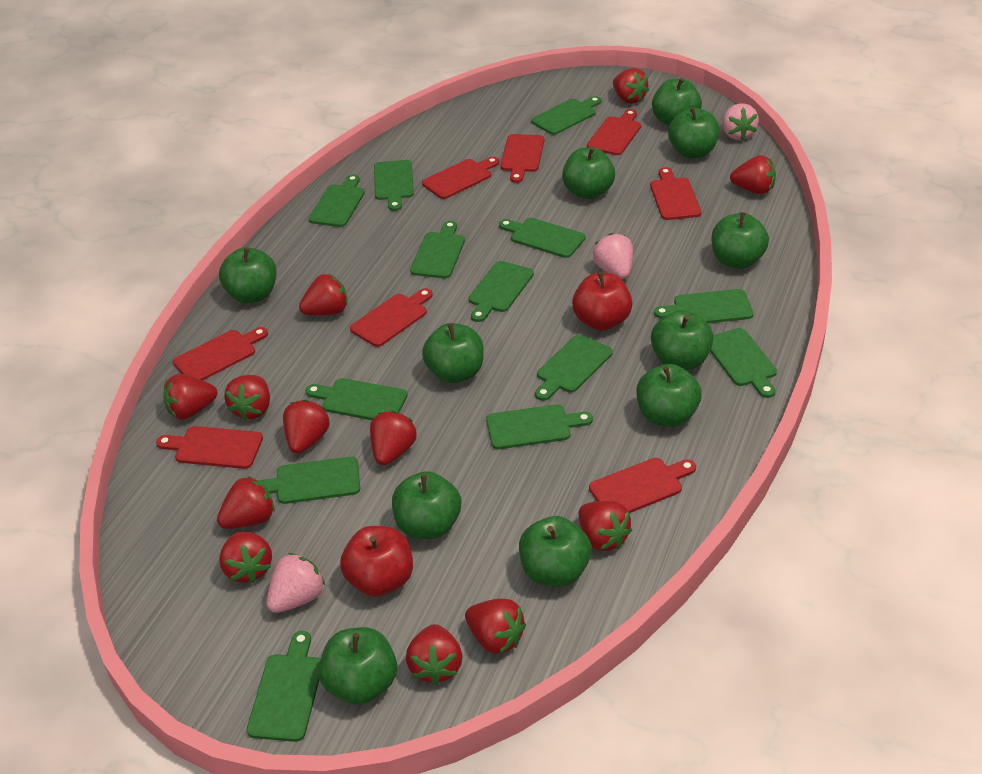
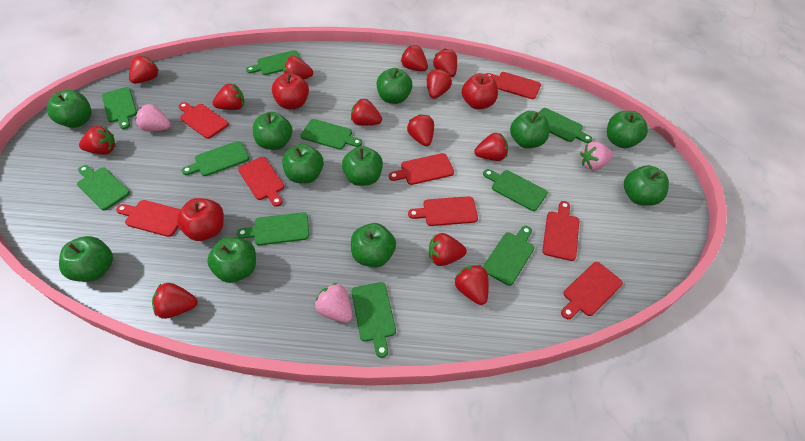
green cutting board: [247,631,320,742] [257,456,360,504] [306,378,408,420] [309,175,365,227] [374,160,414,211] [410,221,465,278] [469,261,534,322] [486,404,593,449] [499,218,586,258] [531,96,601,135] [535,335,613,401] [654,289,753,323] [710,328,777,398] = 13 -> [77,165,130,210] [102,87,137,129] [182,141,249,176] [237,212,309,245] [246,50,301,75] [301,119,362,150] [352,282,396,358] [483,169,548,211] [483,226,534,286] [539,108,592,143] = 10
red apple: [340,526,413,597] [572,272,633,331] = 2 -> [177,198,224,241] [272,73,309,109] [462,73,498,110] = 3
red strawberry: [163,374,217,420] [217,476,275,529] [219,531,272,583] [224,375,270,421] [283,400,330,454] [299,274,348,315] [370,411,417,465] [406,624,462,685] [465,599,526,654] [578,501,632,551] [613,68,649,104] [730,155,776,194] = 12 -> [79,126,116,155] [129,56,159,84] [152,283,198,319] [212,84,245,110] [283,56,313,79] [351,98,382,126] [401,45,428,71] [407,114,434,146] [427,69,452,99] [429,233,467,266] [433,49,457,77] [454,265,489,305] [474,133,508,161] = 13

